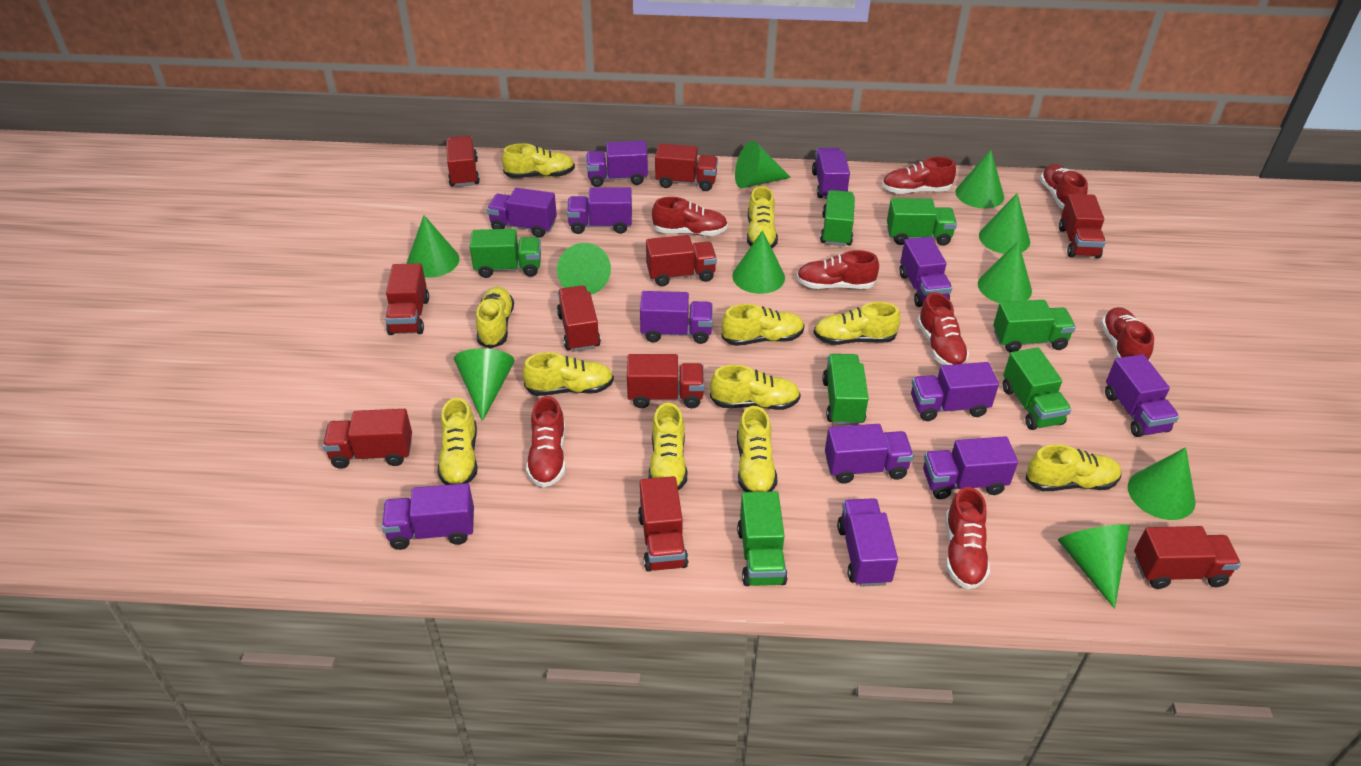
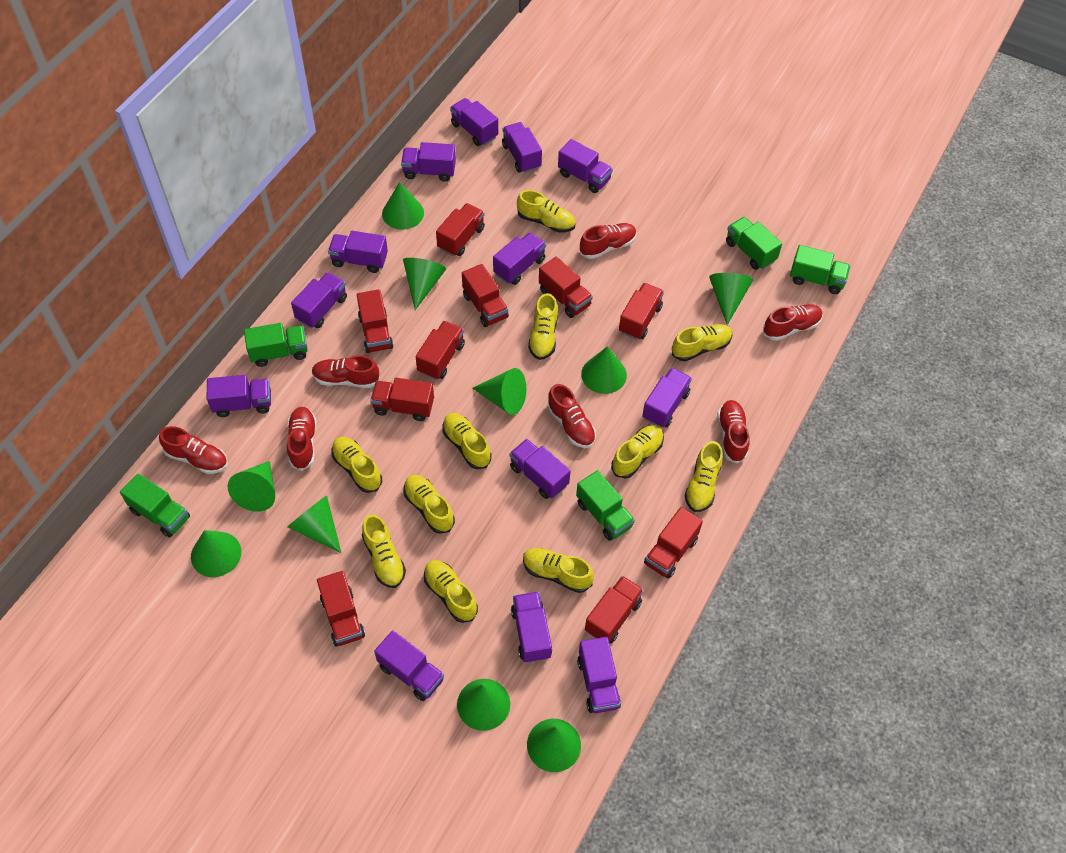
green truck: [470,229,541,278] [737,491,788,586] [820,190,855,246] [822,354,869,425] [887,198,957,246] [993,300,1076,353] [1003,348,1071,430] = 7 -> [120,473,190,538] [244,323,308,367] [576,470,635,541] [726,217,782,270] [790,245,851,294] = 5
purple truck: [382,483,474,550] [487,188,557,238] [567,187,632,234] [586,141,648,187] [640,291,713,344] [812,148,850,199] [825,424,914,484] [837,498,898,587] [899,237,952,307] [911,362,999,421] [923,436,1018,499] [1105,354,1179,437] = 12 -> [207,375,271,417] [291,272,347,328] [328,231,388,273] [374,630,444,701] [401,142,456,182] [450,98,498,146] [493,232,546,285] [502,122,542,173] [510,439,570,499] [511,592,552,663] [558,139,613,193] [577,637,621,713] [642,368,692,428] = 13
red shoe: [526,396,566,488] [652,197,728,236] [797,250,879,289] [882,157,956,194] [917,292,969,365] [946,487,990,589] [1040,164,1088,209] [1101,307,1154,361] = 8 -> [159,426,228,474] [287,407,317,471] [312,355,380,388] [547,384,596,448] [580,223,637,259] [717,400,750,463] [763,304,823,341] = 7

